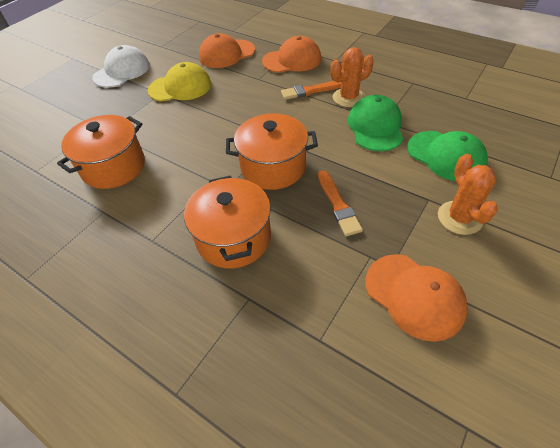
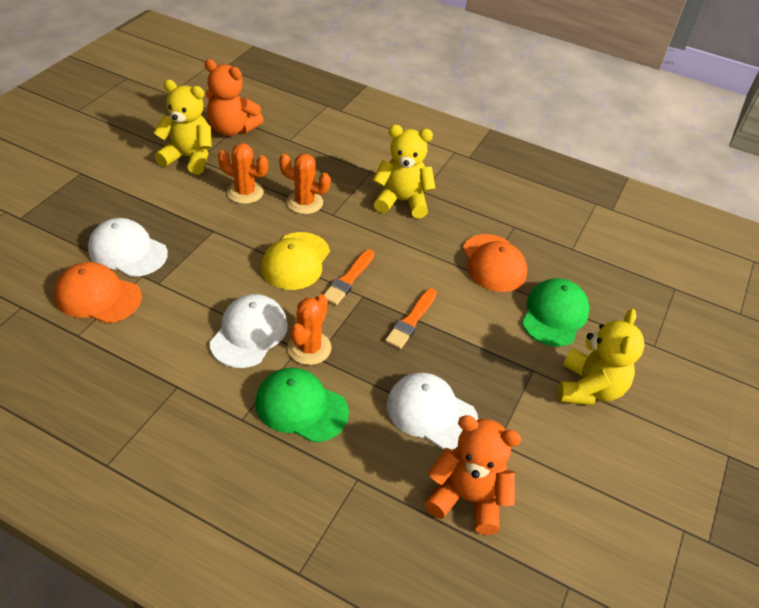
orange cactus: [330,47,374,107] [438,154,498,235] = 2 -> [218,143,268,204] [279,153,331,214] [287,294,331,365] = 3
orange cap: [199,33,255,68] [262,36,321,73] [365,254,468,342] = 3 -> [54,262,142,323] [463,234,527,292] = 2
orange pot: [57,115,145,189] [184,175,271,268] [226,113,318,190] = 3 -> none = 0
orange teddy bear: none = 0 -> [204,59,264,136] [425,415,521,535] = 2
white cap: [92,45,150,88] = 1 -> [88,218,168,277] [210,294,288,368] [387,373,478,449] = 3
yellow teddy bear: none = 0 -> [153,80,212,175] [373,125,436,218] [558,309,645,405] = 3

